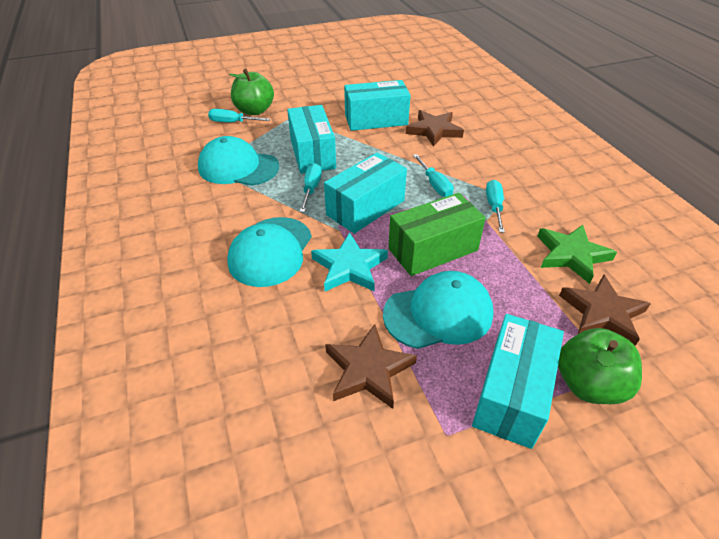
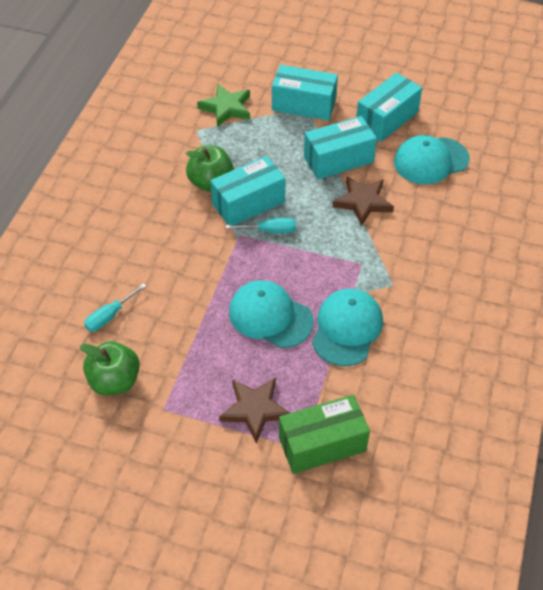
brown star: [325,324,417,409] [406,110,464,147] [559,275,651,346] = 3 -> [219,378,290,443] [332,177,394,226] = 2
turquoise screwdriver: [208,109,270,122] [299,163,322,212] [413,154,453,197] [486,180,505,233] = 4 -> [84,283,146,332] [226,218,296,233] = 2
turquoise star: [311,232,388,291] = 1 -> none = 0

